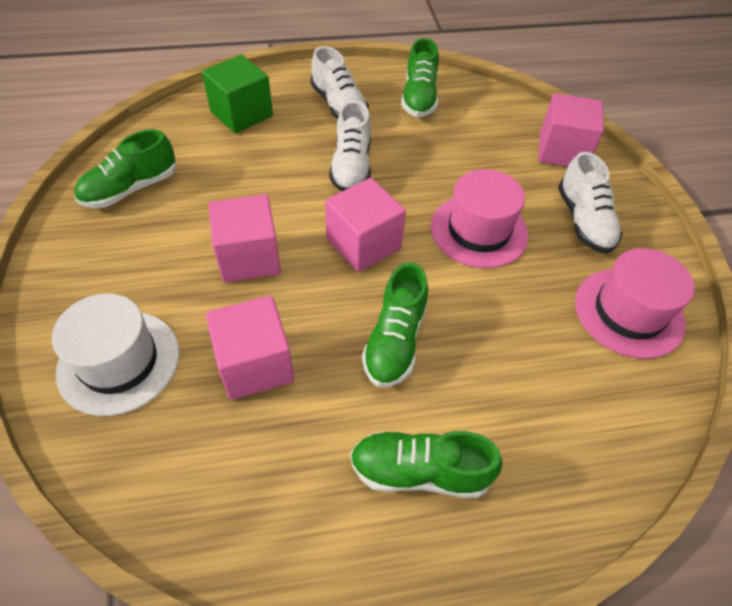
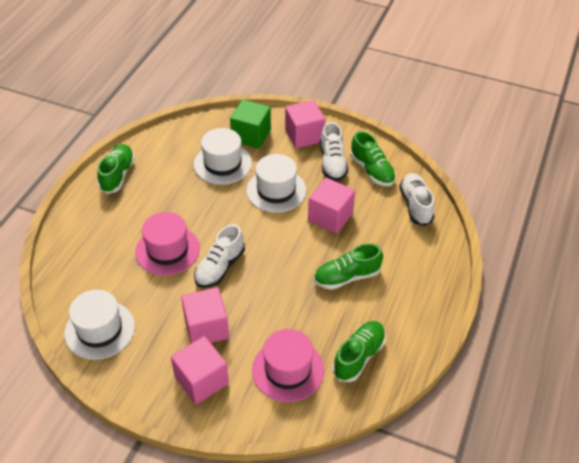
white hat: [52,294,179,416] = 1 -> [64,290,135,360] [194,128,252,185] [246,154,306,213] = 3

